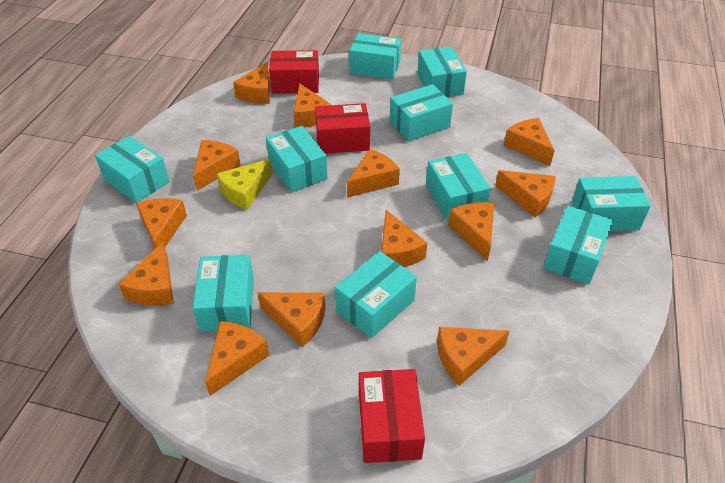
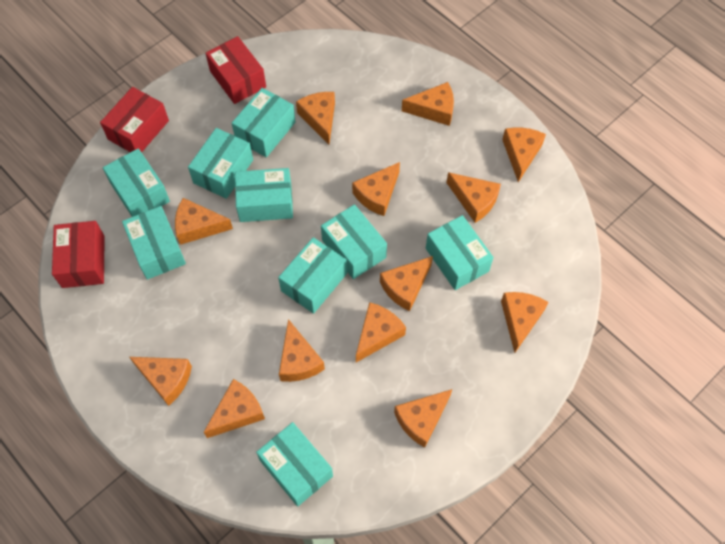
turquoise box: [95,136,170,203] [193,255,254,332] [266,126,328,192] [335,251,417,338] [349,33,401,80] [389,84,453,141] [417,47,467,97] [426,153,491,222] [543,206,613,284] [572,176,651,231] = 10 -> [103,148,170,217] [122,206,186,280] [188,128,253,199] [232,88,295,158] [235,168,293,222] [256,422,333,507] [278,237,347,314] [321,204,387,279] [426,215,493,290] = 9
yellow cheese: [217,159,272,210] = 1 -> none = 0

